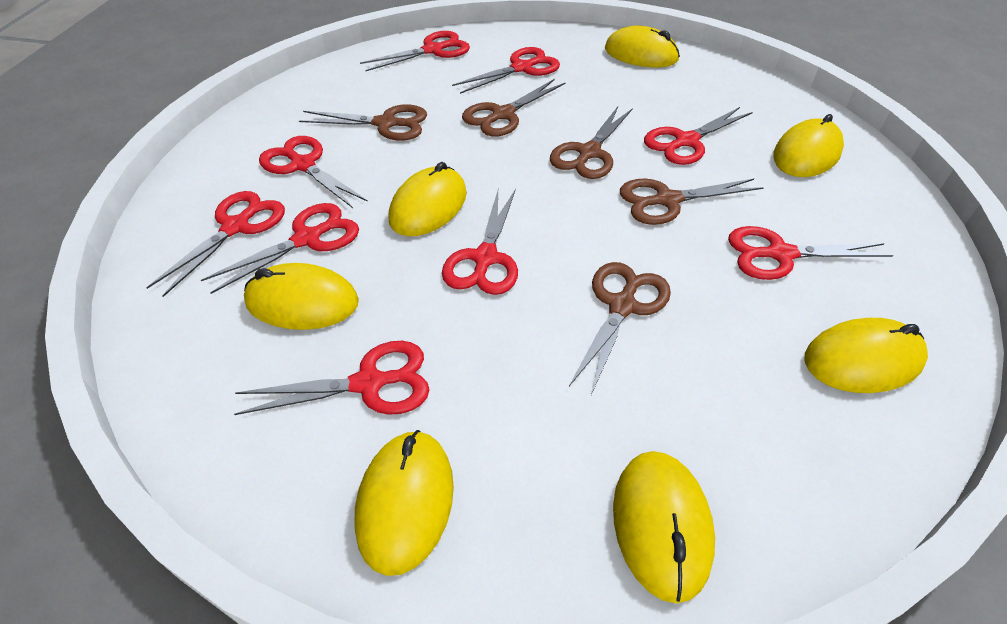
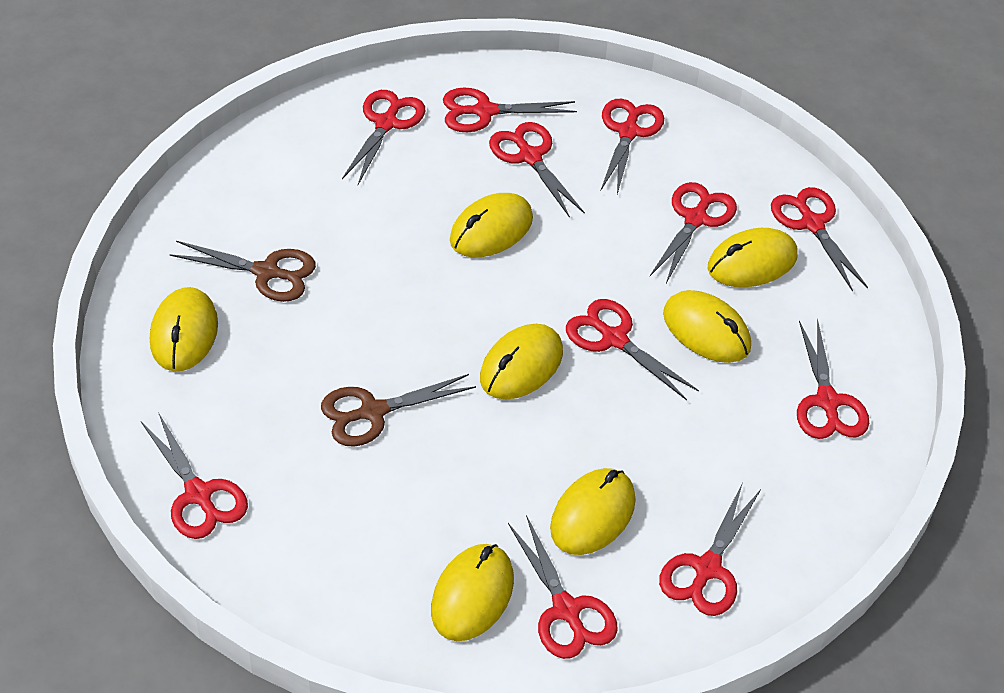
brown scissors: [299,104,427,141] [462,79,566,136] [550,107,633,179] [569,262,671,395] [620,178,764,225] = 5 -> [170,241,316,302] [321,374,476,447] = 2
red scissors: [146,191,285,297] [201,203,359,294] [234,341,429,415] [259,136,368,208] [360,31,470,71] [442,189,518,295] [452,47,560,94] [644,107,753,165] [728,226,894,280] = 9 -> [141,412,248,539] [342,90,426,185] [443,88,577,132] [489,122,585,218] [508,515,618,659] [566,299,699,400] [601,99,664,194] [650,182,737,283] [659,482,761,616] [771,187,868,292] [797,318,869,439] = 11

